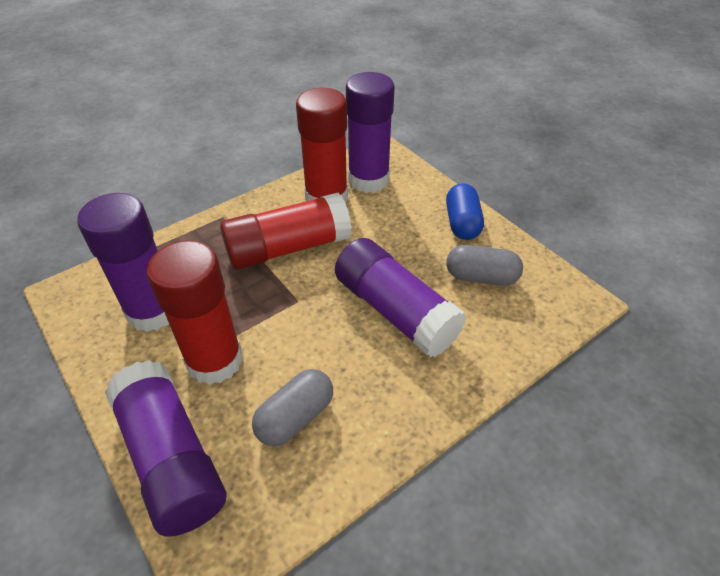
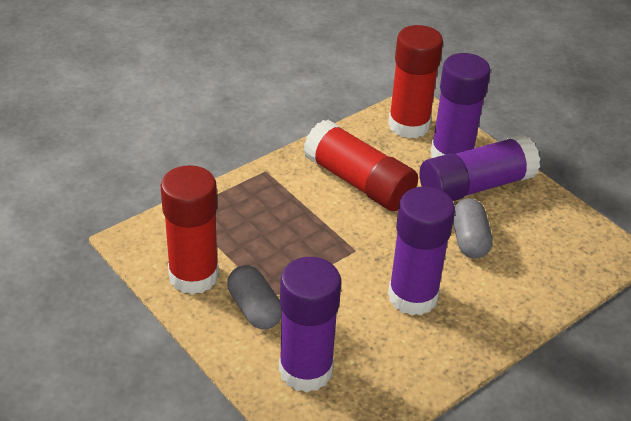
blue capsule: [446,183,484,240] = 1 -> none = 0

